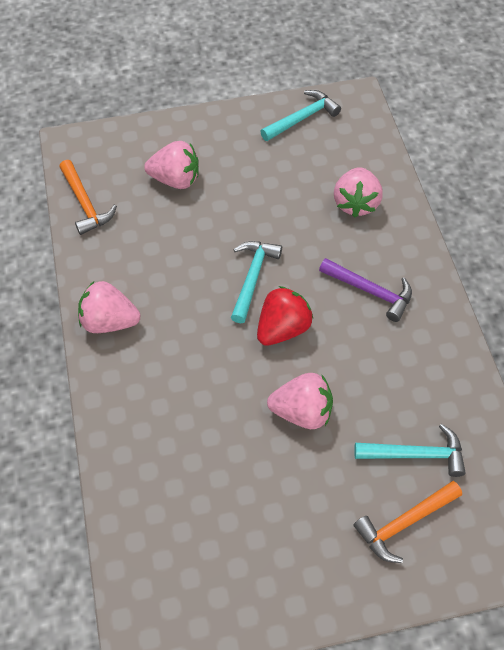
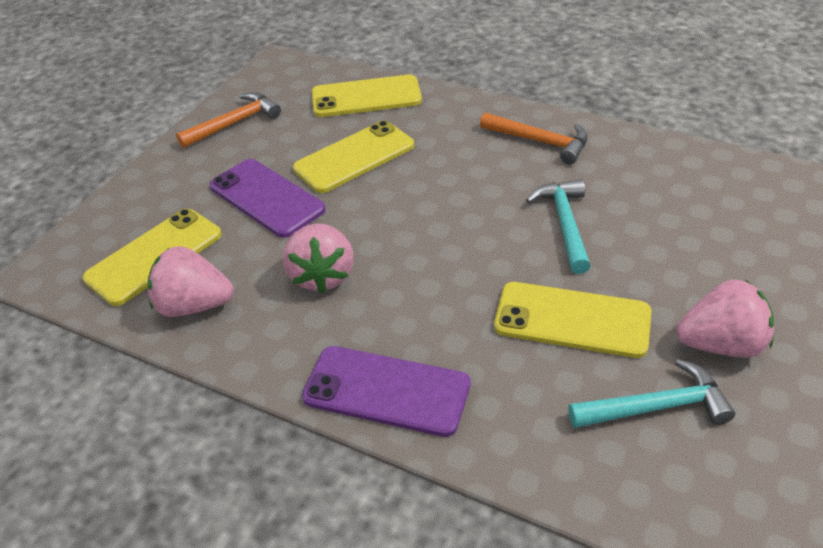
pink strawberry: [78,281,141,333] [144,141,199,189] [267,373,333,429] [334,167,383,217] = 4 -> [148,246,234,317] [283,224,354,293] [676,280,774,358] = 3
purple hammer: [319,258,412,322] = 1 -> none = 0
purple phone: none = 0 -> [210,159,326,238] [302,346,470,437] = 2
red strawberry: [257,286,313,346] = 1 -> none = 0
turquoise hammer: [231,241,282,323] [260,90,341,141] [354,424,466,477] = 3 -> [526,179,591,274] [568,359,735,428] = 2
yellow phone: none = 0 -> [82,209,222,306] [293,120,414,193] [312,74,422,117] [494,282,652,358] = 4

